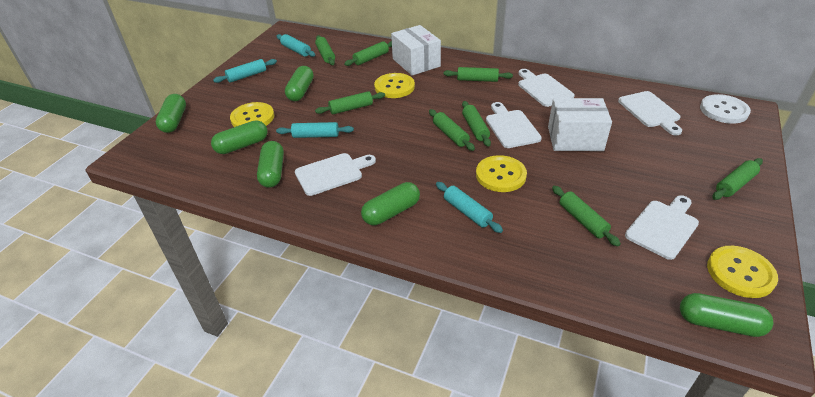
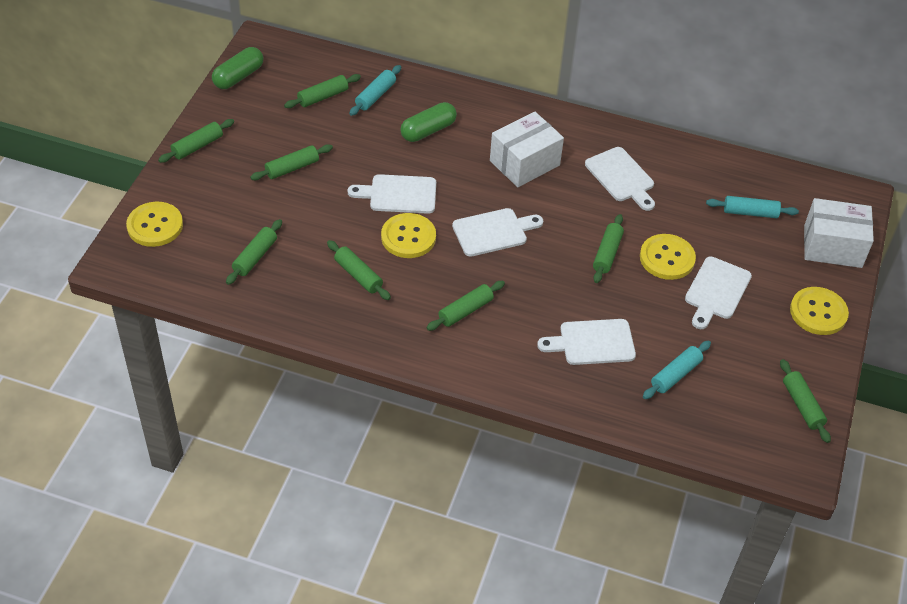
green capsule: [156,94,186,133] [211,120,268,154] [257,141,284,188] [285,66,314,101] [361,182,420,225] [680,293,773,337] = 6 -> [212,47,263,89] [400,102,457,142] = 2
turquoise rolling pin: [213,59,277,83] [276,34,315,57] [276,122,354,138] [436,182,503,233] = 4 -> [349,65,401,116] [643,341,711,399] [706,196,799,218] = 3
white button: [700,94,751,124] = 1 -> none = 0

